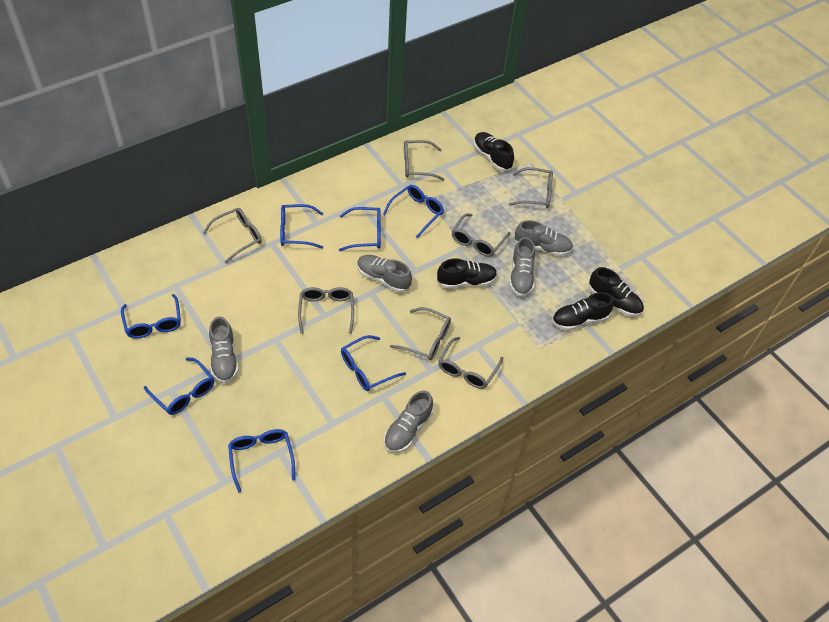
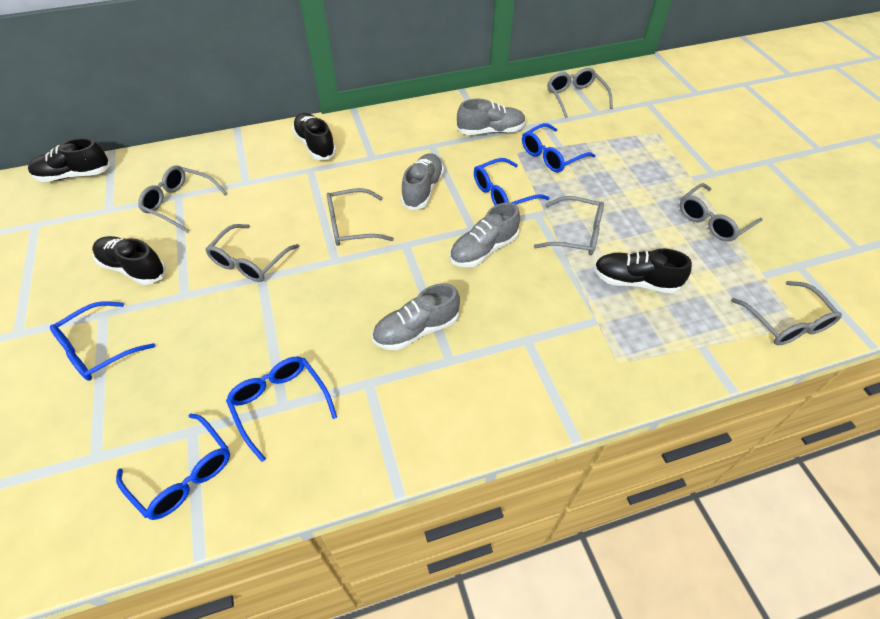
blue glasses: [121,294,181,338] [144,357,214,415] [228,429,295,493] [280,204,323,249] [339,207,381,251] [341,335,406,391] [383,185,444,238] = 7 -> [50,301,155,381] [116,413,230,520] [226,357,337,462] [474,158,550,205] [522,123,595,172] = 5
grey shoe: [209,317,239,383] [357,255,412,292] [384,391,433,453] [509,237,535,297] [514,220,573,256] = 5 -> [372,283,460,350] [401,153,444,210] [450,202,520,267] [457,99,526,135] = 4

